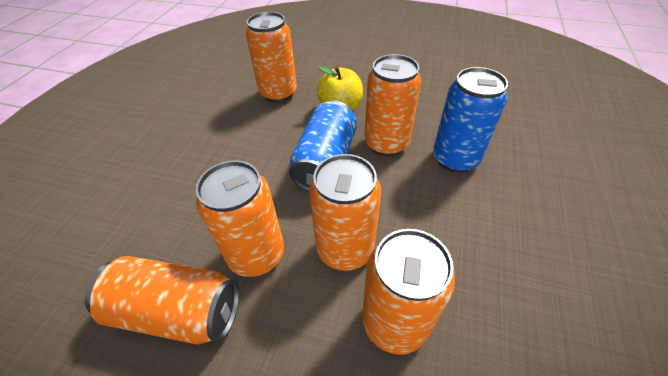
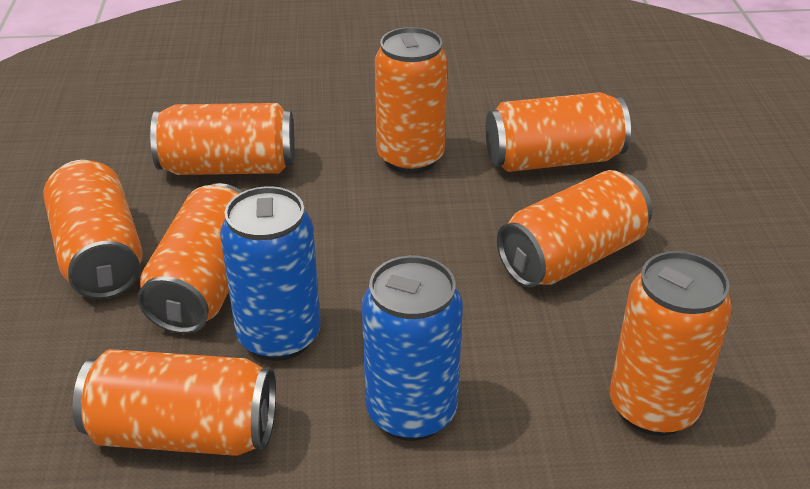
orange can: [84,256,240,345] [196,161,284,277] [246,12,297,103] [309,154,381,271] [362,229,455,355] [365,54,421,156] = 6 -> [44,160,143,299] [73,349,276,456] [138,183,243,334] [150,103,295,175] [375,27,448,174] [486,92,631,172] [497,170,652,287] [610,251,732,436] = 8
yellow apple: [317,66,363,111] = 1 -> none = 0

